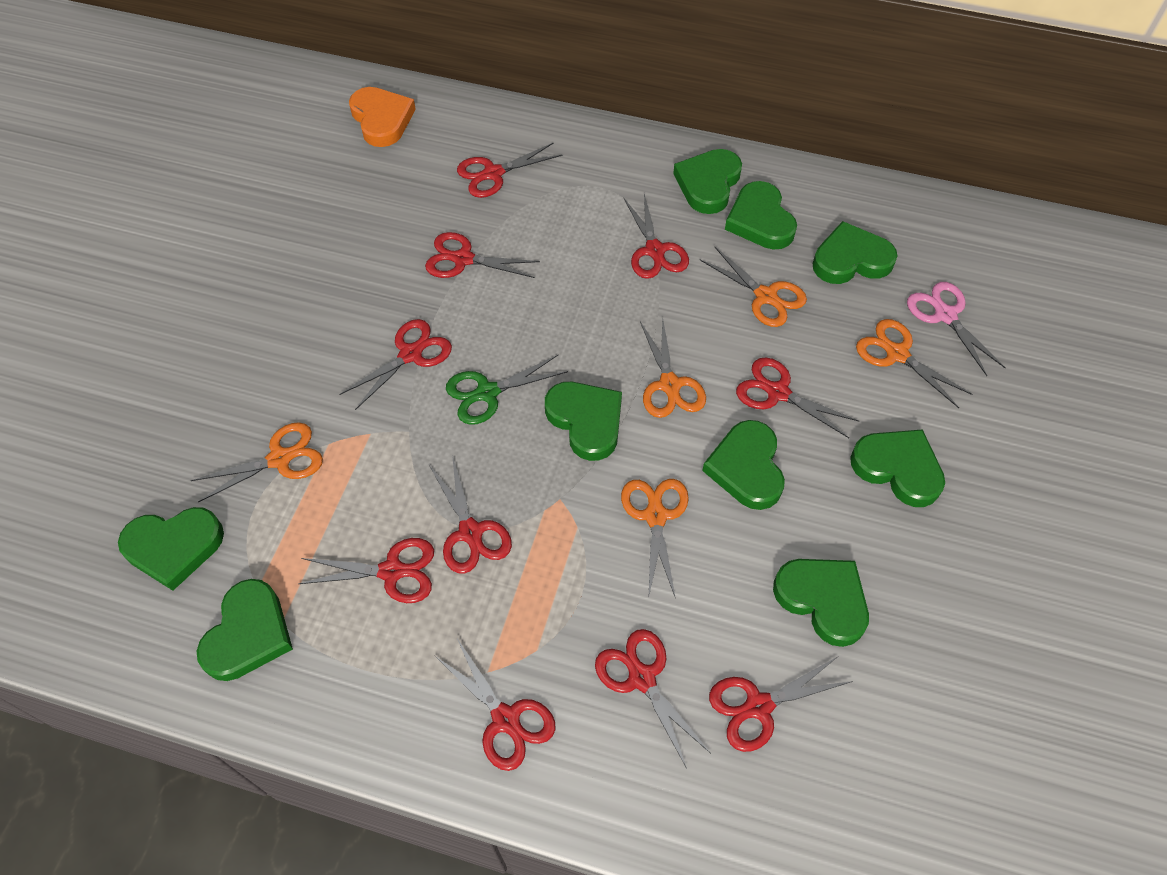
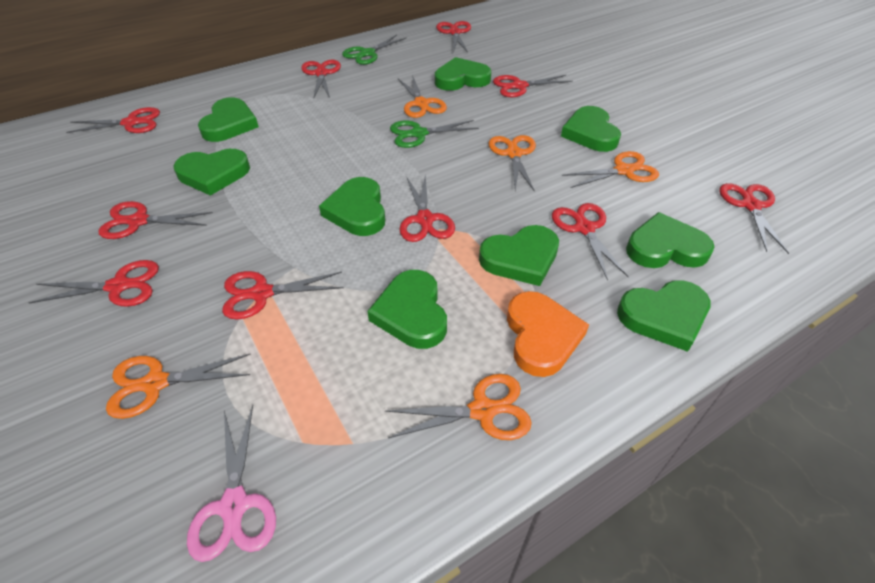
green scissors: [446,355,568,425] = 1 -> [342,35,407,65] [390,120,479,148] = 2

